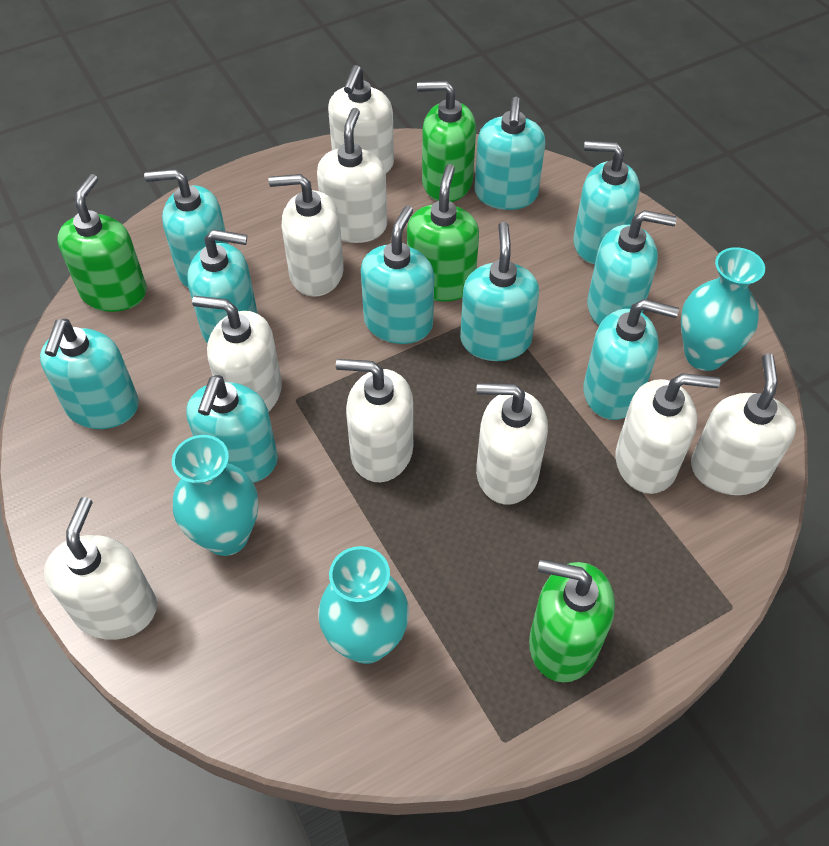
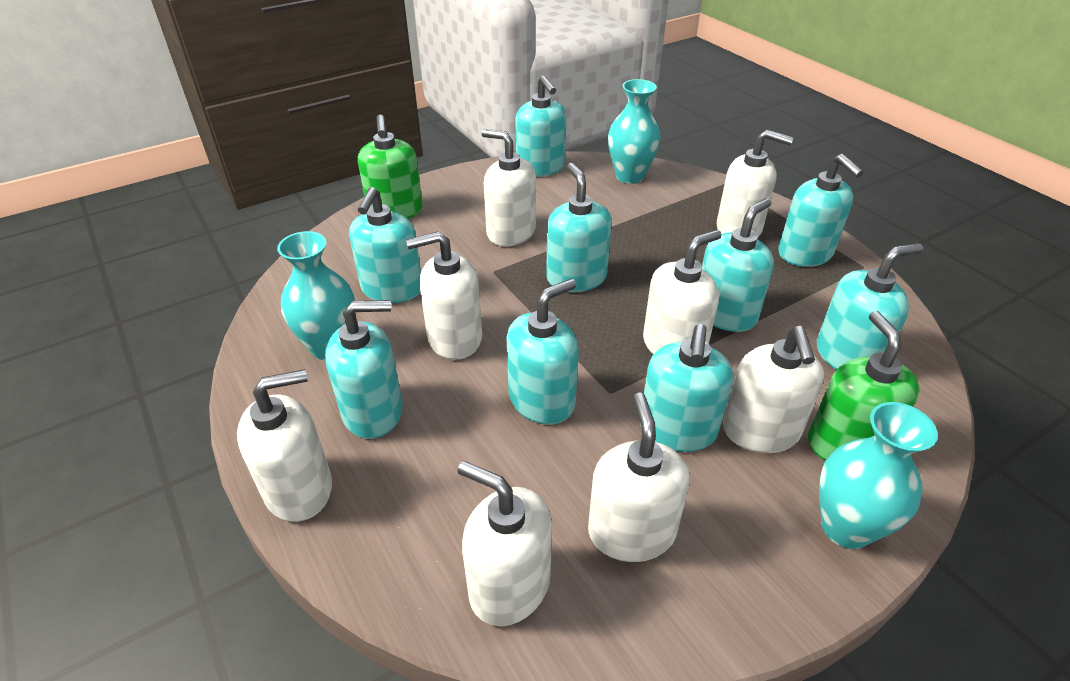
green soap dispenser: [57,174,147,312] [407,164,479,302] [417,81,476,202] [529,559,615,682] = 4 -> [358,115,423,219] [808,311,920,461] = 2
turquoise soap dispenser: [40,319,139,429] [144,169,228,288] [186,375,278,483] [187,229,258,344] [361,206,434,344] [460,222,539,361] [475,97,545,210] [573,141,640,264] [584,299,679,420] [587,210,677,326] = 10 -> [325,300,403,439] [349,187,421,303] [507,279,579,424] [515,75,567,177] [546,163,612,292] [640,324,733,452] [702,198,774,332] [778,154,863,267] [817,243,923,370] = 9
white soap dispenser: [44,497,157,640] [192,296,282,412] [269,174,344,297] [317,108,387,243] [328,65,394,173] [336,359,413,482] [476,383,548,505] [616,373,720,494] [691,353,796,495] = 9 -> [237,369,332,522] [406,231,482,360] [458,461,552,626] [481,129,536,246] [588,392,690,562] [643,229,721,354] [717,130,794,238] [723,326,824,453] = 8

